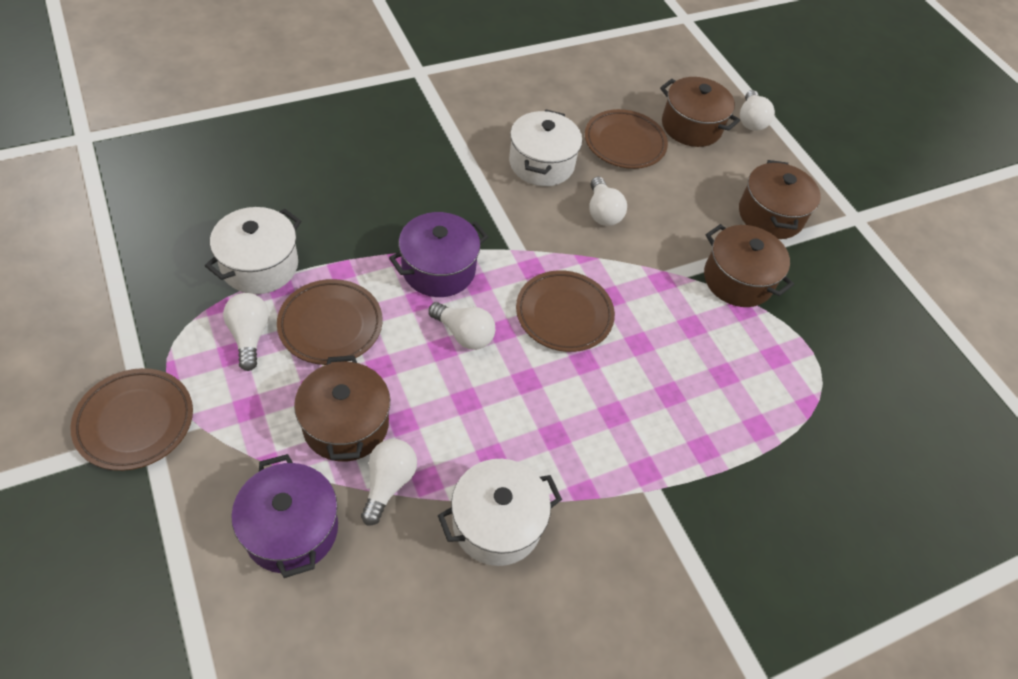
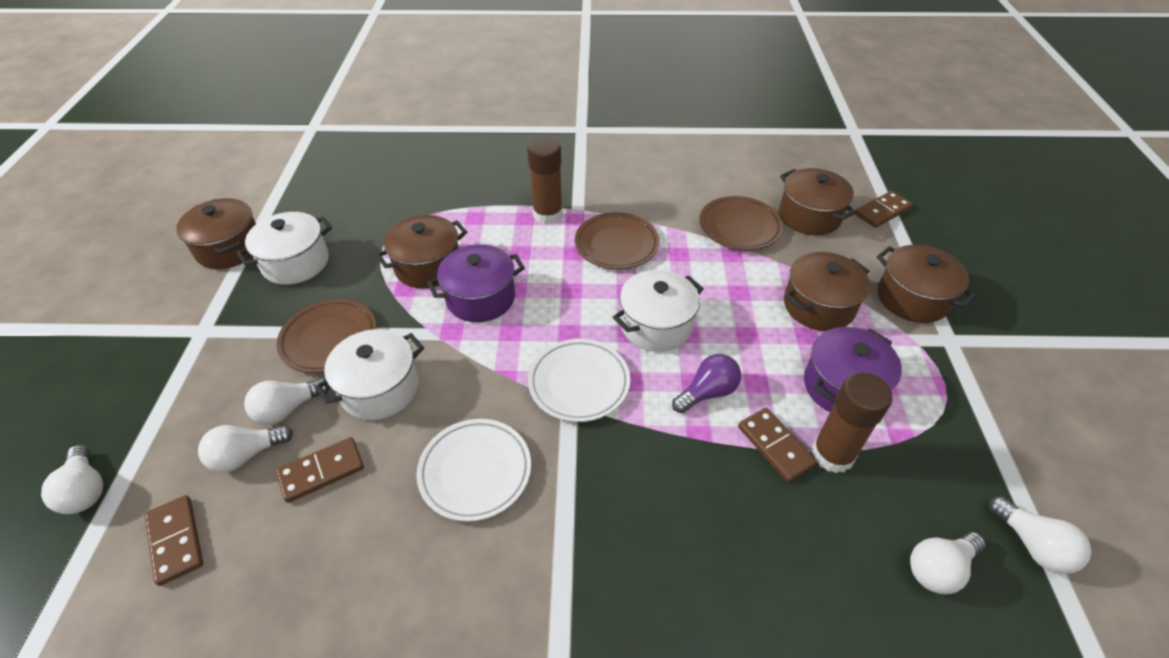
brown domino: none = 0 -> [145,495,203,586] [276,437,364,503] [738,408,817,482] [855,191,913,228] = 4
brown glue stick: none = 0 -> [527,137,563,224] [812,372,893,473] = 2
brown plate: [70,368,193,471] [277,279,382,365] [516,270,615,352] [585,109,668,169] = 4 -> [277,299,377,373] [575,212,659,269] [699,196,783,250] = 3
brown pot: [294,355,390,462] [660,77,740,147] [704,224,794,307] [739,160,821,239] = 4 -> [176,198,256,269] [376,215,467,289] [779,168,857,235] [784,252,870,331] [877,245,976,323] = 5
purple light bulb: none = 0 -> [672,354,741,413] = 1
white plate: none = 0 -> [416,419,531,522] [528,339,630,422] = 2

